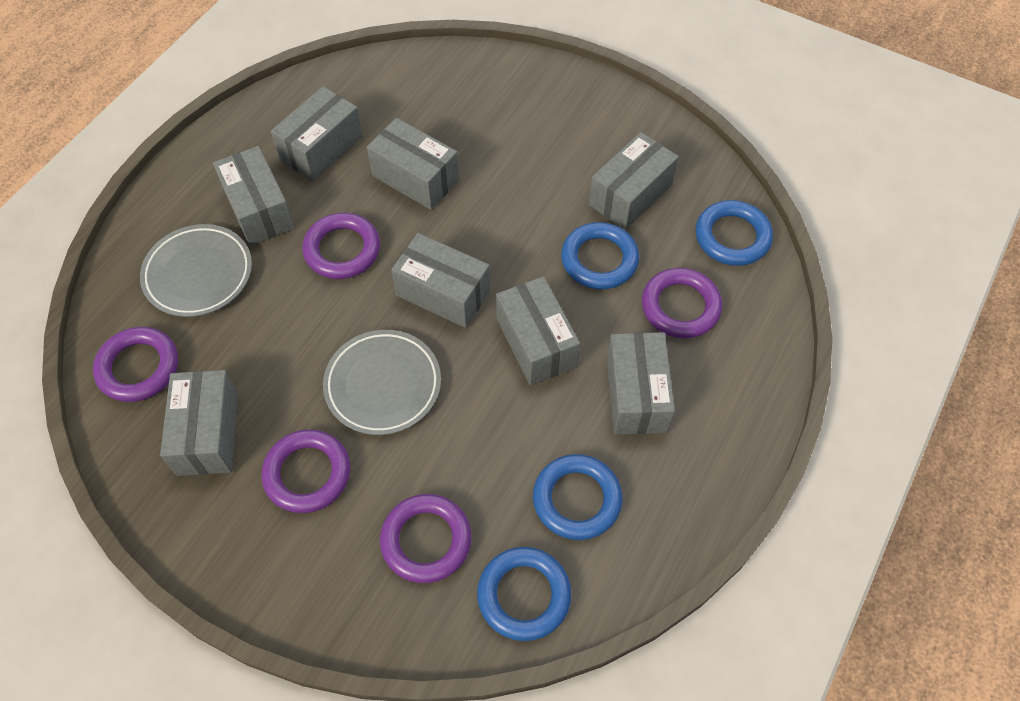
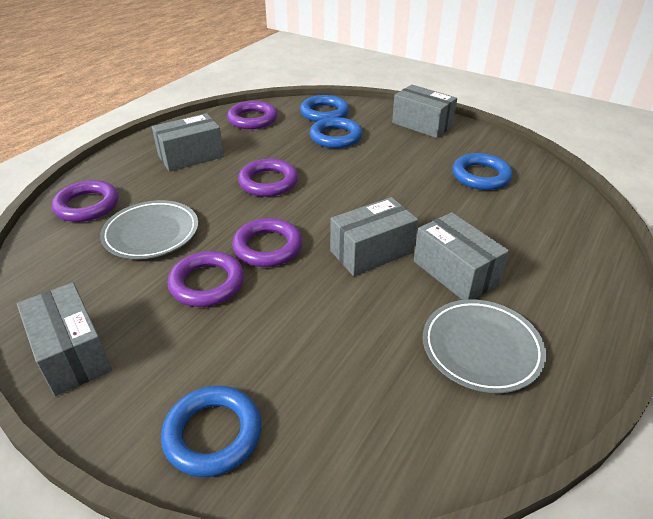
grey box: [160,370,238,476] [213,146,295,246] [271,86,363,182] [367,118,459,210] [391,233,490,328] [496,276,580,385] [589,132,679,230] [607,332,675,434] = 8 -> [17,282,112,396] [152,113,224,172] [330,197,418,276] [392,85,457,138] [414,212,509,300] = 5

